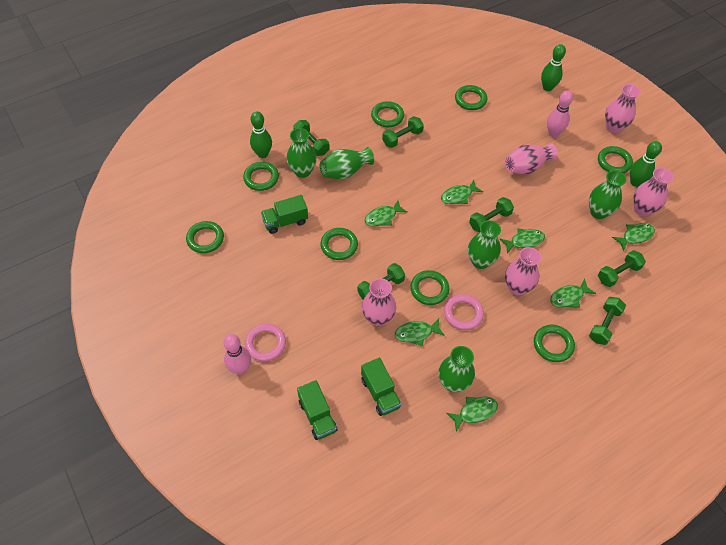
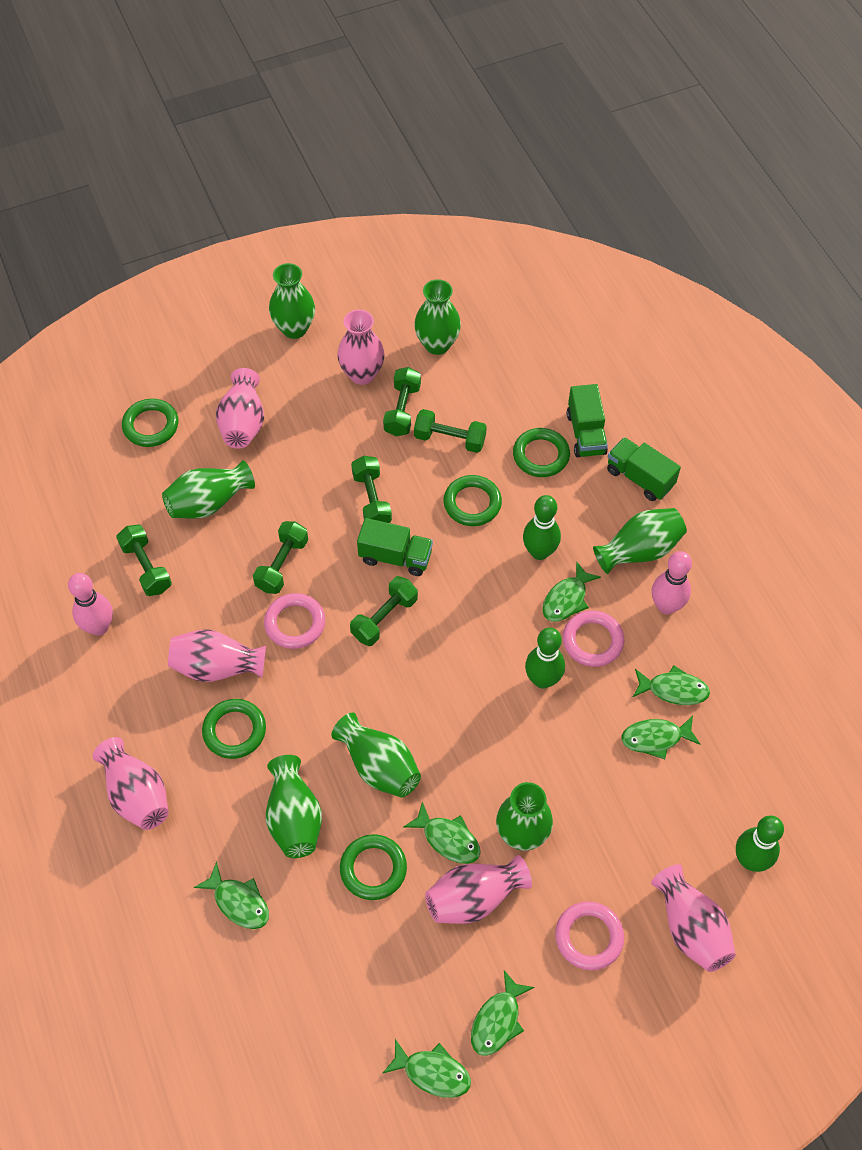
green ring: [186,221,224,253] [243,162,279,191] [320,228,358,260] [371,101,404,127] [410,270,449,305] [455,85,487,110] [534,325,575,362] [598,146,633,174] = 8 -> [122,398,178,447] [202,699,266,759] [340,834,407,900] [444,475,502,526] [513,428,570,477] = 5
green vase: [287,128,317,178] [320,147,374,179] [438,346,475,392] [468,220,501,269] [589,170,627,219] = 5 -> [162,460,255,519] [266,755,322,858] [269,263,315,339] [331,713,421,798] [414,279,461,355] [496,782,553,851] [593,508,687,574] = 7
pink ring: [245,323,286,361] [444,294,484,330] = 2 -> [264,593,325,649] [555,901,624,970] [563,610,624,667] = 3
pink vase: [362,278,396,326] [505,143,558,175] [505,247,541,295] [605,84,640,133] [633,168,673,217] = 5 -> [93,737,169,830] [168,629,266,682] [216,368,264,449] [337,310,385,385] [425,855,532,924] [651,864,736,972] = 6

